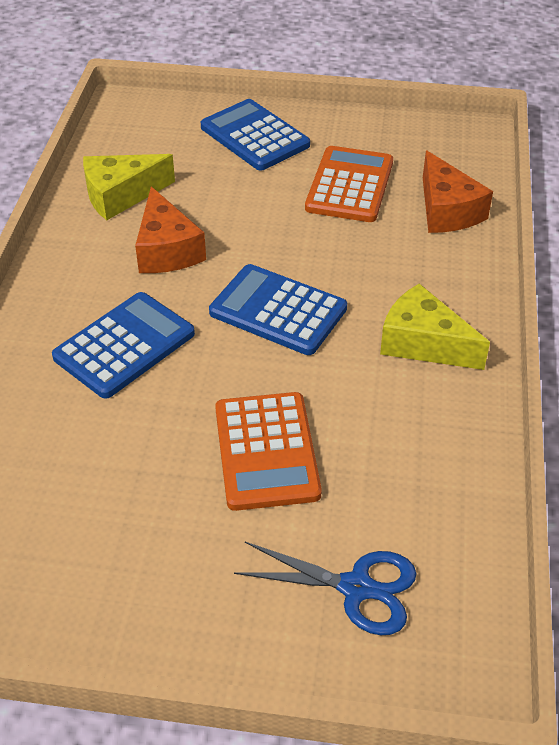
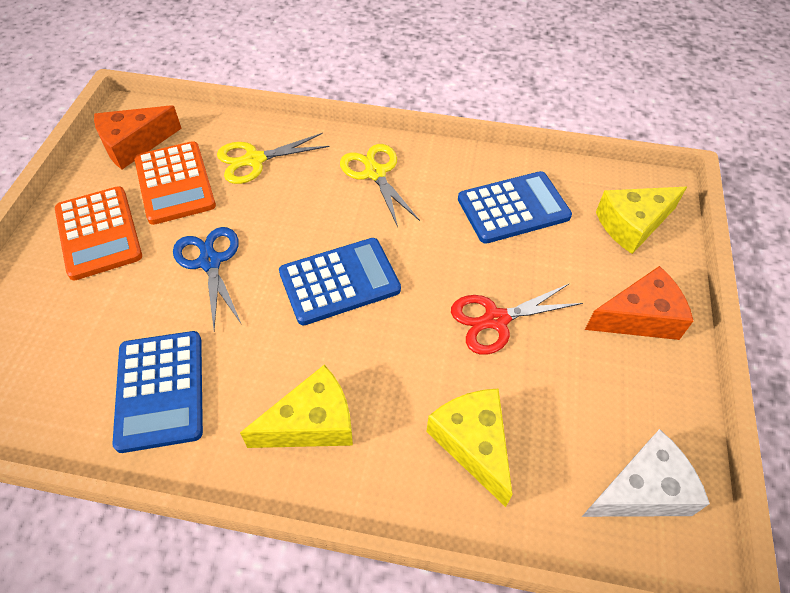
red scissors: none = 0 -> [451,284,583,355] = 1
white cheese: none = 0 -> [582,429,710,517] = 1
yellow cheese: [83,154,175,220] [380,284,490,370] = 2 -> [240,365,353,448] [426,388,513,507] [596,187,687,254] = 3
yellow scissors: none = 0 -> [217,133,330,184] [340,144,420,227] = 2

